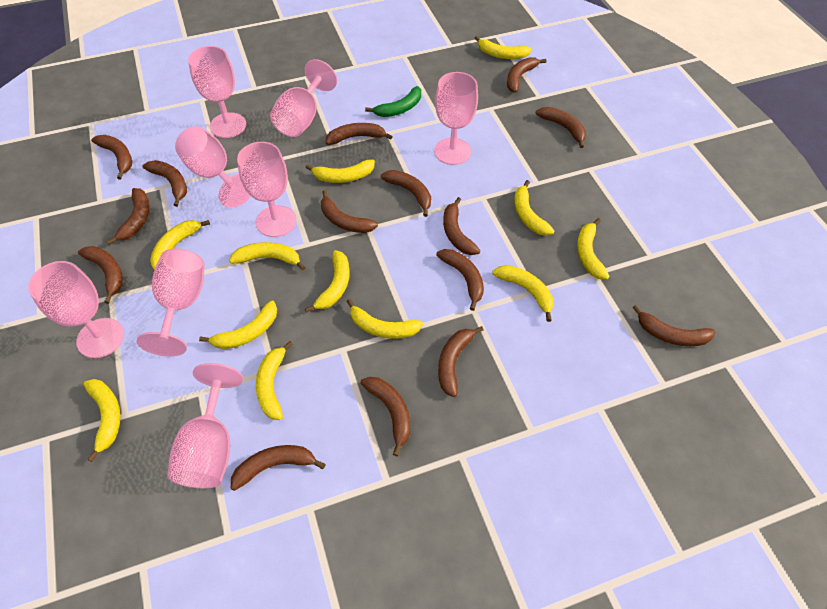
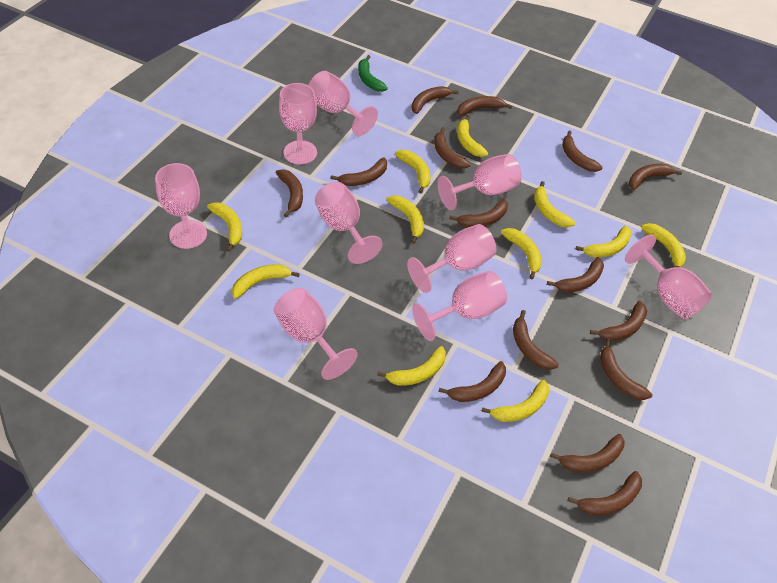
pink goblet: [28,261,124,358] [136,248,205,357] [167,363,243,488] [175,126,251,208] [188,46,246,138] [237,142,296,237] [270,59,337,137] [434,72,478,165] = 8 -> [155,163,207,249] [274,288,358,380] [279,83,317,164] [308,71,378,136] [315,182,383,264] [407,224,496,293] [412,271,507,341] [438,154,522,210] [625,235,712,319] = 9
yellow banana: [83,379,120,462] [150,220,210,270] [199,300,277,349] [229,242,306,270] [256,341,293,420] [305,159,375,183] [305,250,350,313] [347,299,423,339] [475,36,532,59] [492,265,553,322] [514,180,554,236] [577,218,609,279] = 12 -> [207,202,242,252] [232,264,300,299] [377,346,446,386] [386,195,424,244] [395,150,430,194] [457,115,488,157] [481,380,549,422] [501,228,542,279] [534,181,575,227] [575,226,632,258] [641,223,686,267] = 11

